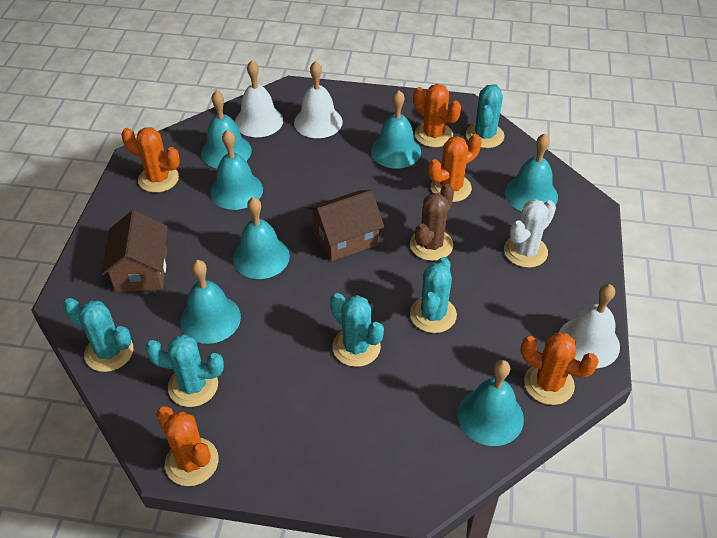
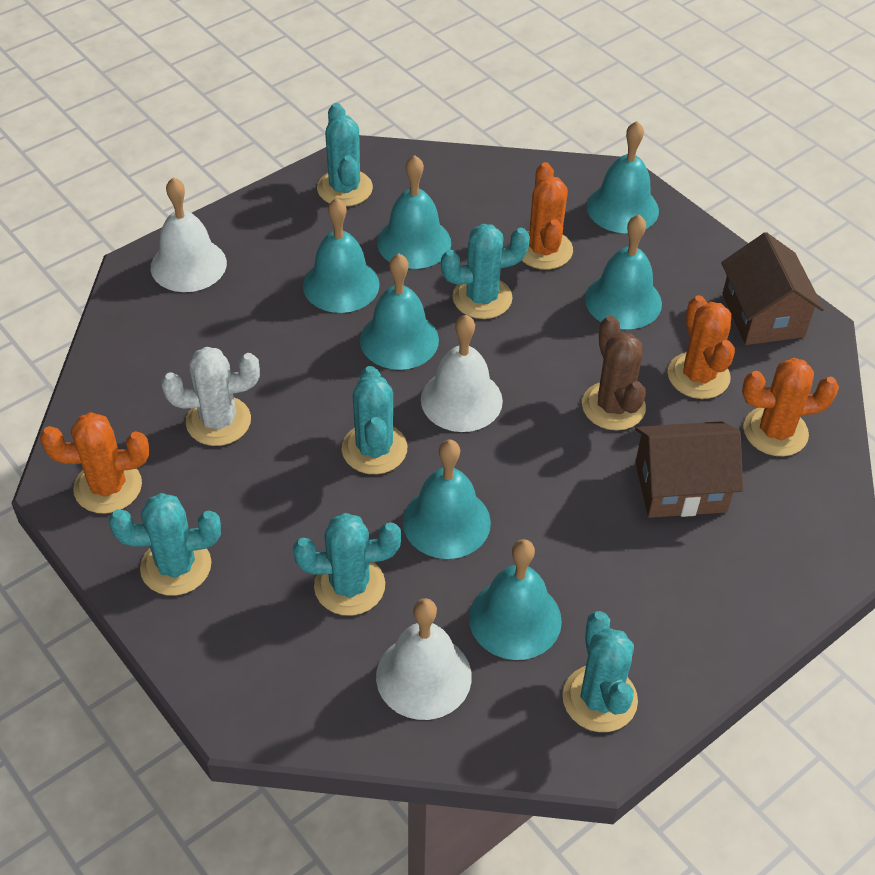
orange cactus: [121,127,180,193] [156,406,219,486] [413,84,461,147] [428,134,482,202] [521,333,599,405] = 5 -> [40,412,149,514] [522,162,573,270] [668,295,735,399] [742,358,839,456] = 4
turquoise cactus: [63,298,133,372] [145,334,224,407] [330,293,384,367] [410,257,457,333] [466,84,504,148] = 5 -> [109,493,221,596] [293,513,401,616] [317,103,373,206] [342,366,407,474] [441,224,530,319] [562,611,638,732] = 6

